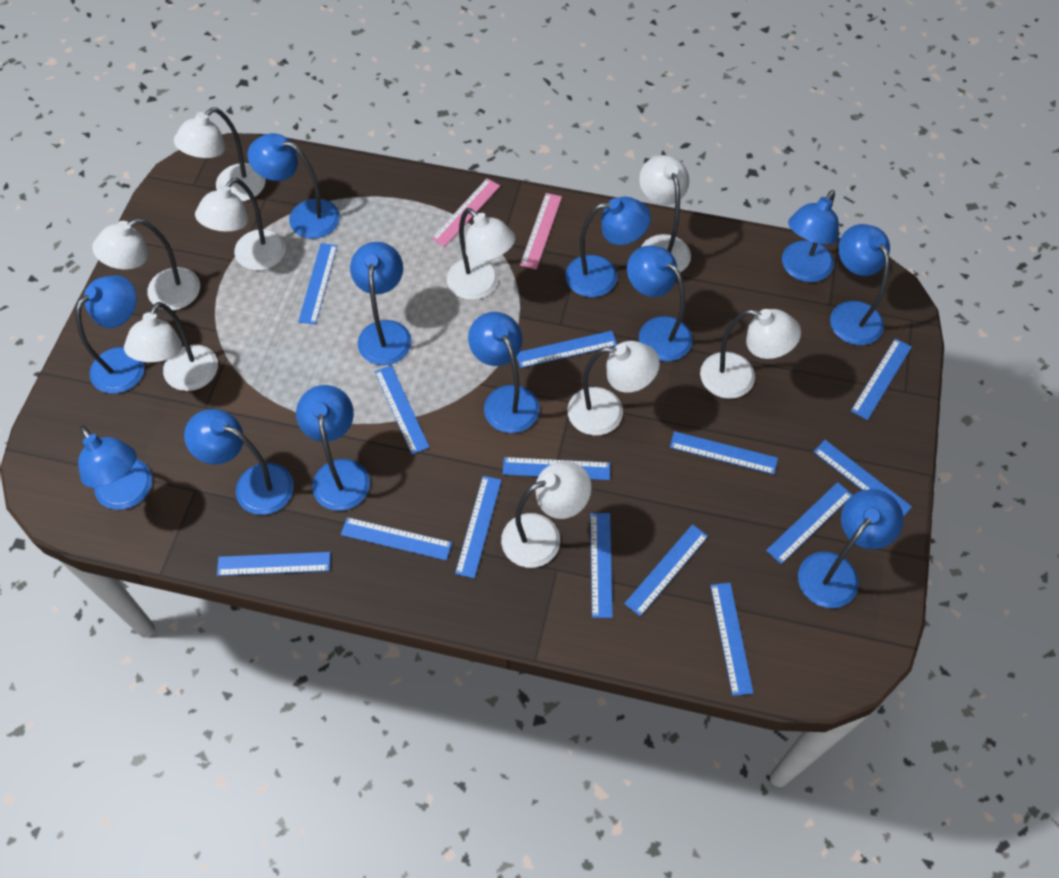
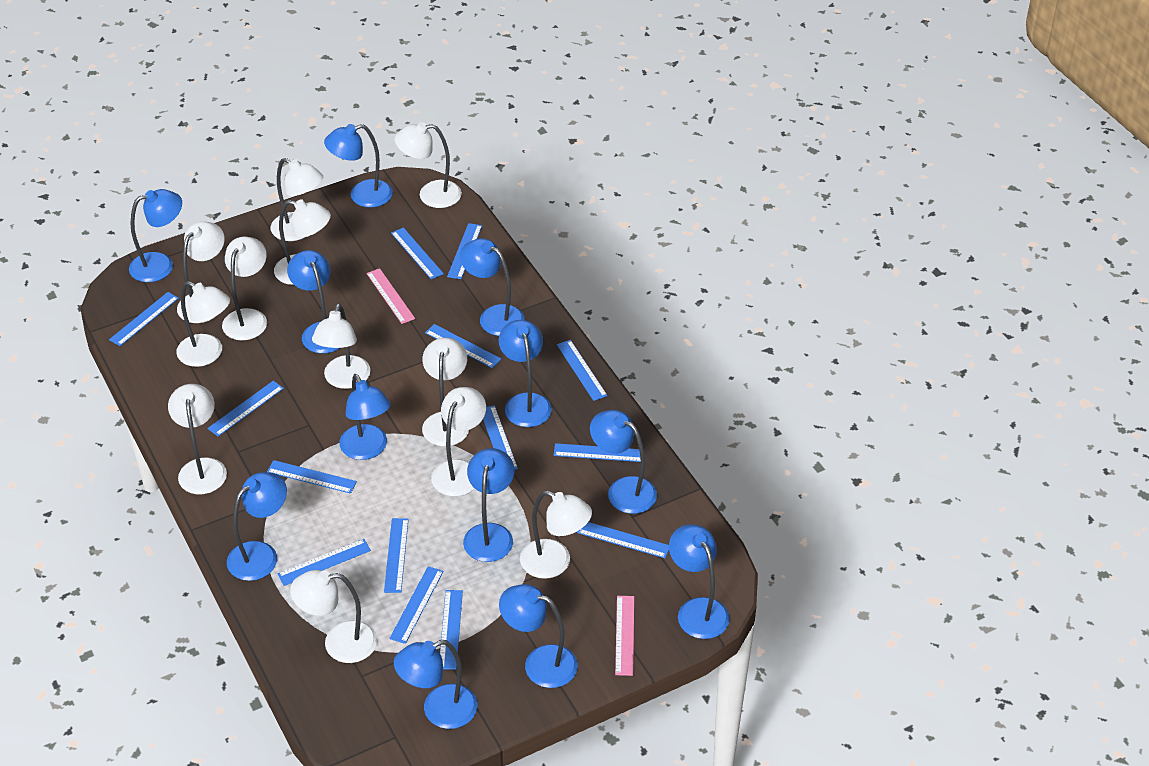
white lamp: [92,218,200,310] [124,302,218,391] [174,107,266,201] [195,178,286,270] [447,208,515,300] [501,461,592,568] [567,341,660,436] [639,155,691,272] [700,309,801,399] = 9 -> [168,384,227,494] [177,221,225,323] [177,281,230,367] [222,237,267,340] [271,158,323,241] [274,199,331,285] [290,570,377,663] [312,304,370,389] [395,122,462,208] [422,338,469,447] [431,387,486,496] [520,490,592,579] = 12

